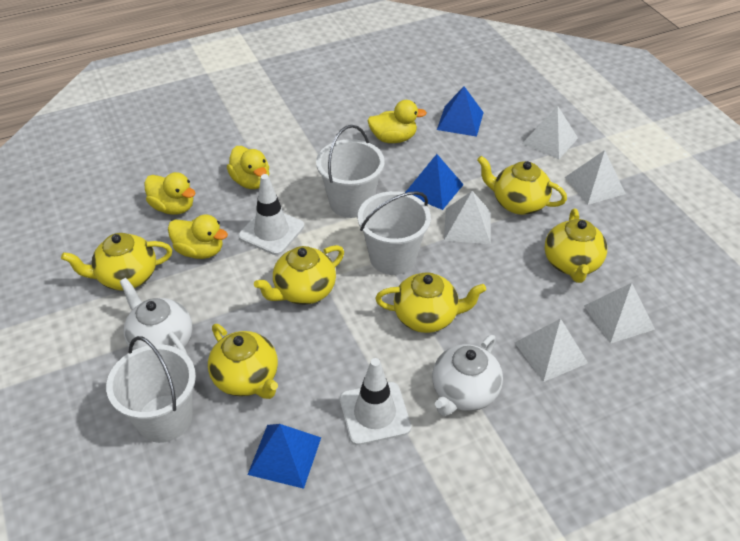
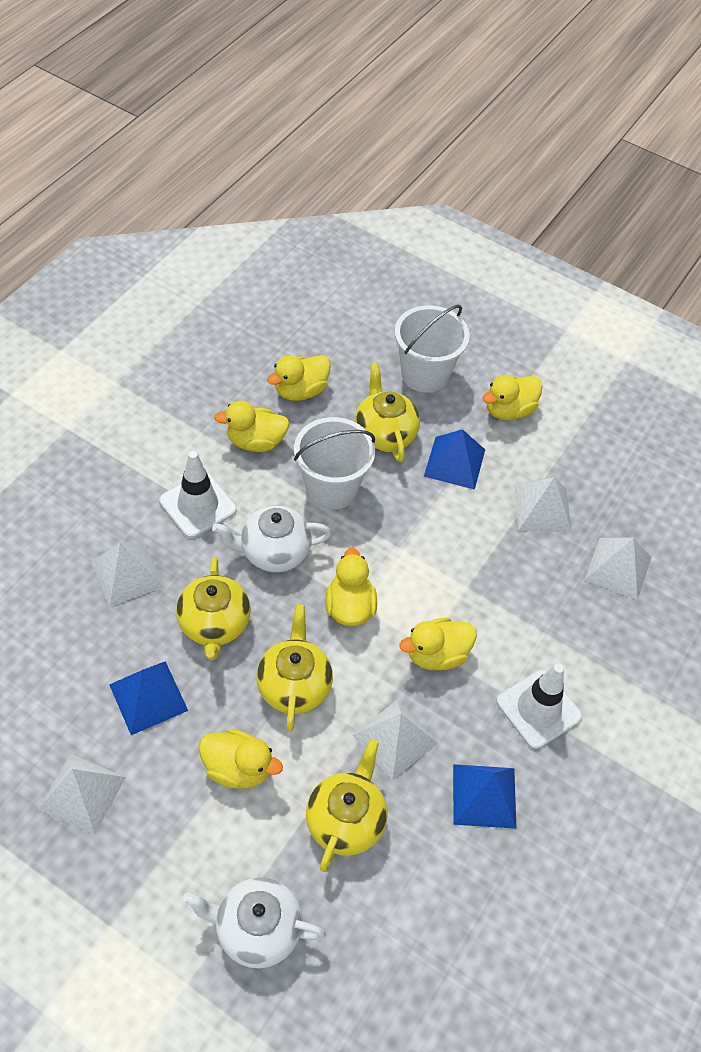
white bucket: [106,336,196,443] [316,125,385,218] [358,191,431,275] = 3 -> [294,417,375,510] [394,305,470,393] = 2
yellow duck: [144,172,196,215] [168,215,228,259] [227,146,269,189] [367,100,427,143] = 4 -> [199,729,283,789] [214,401,290,452] [267,355,331,401] [325,548,377,626] [399,617,477,670] [483,375,543,420] = 6
yellow teapot: [61,233,172,290] [208,324,278,399] [254,245,344,305] [375,272,486,333] [477,156,567,215] [545,208,607,283] = 6 -> [176,557,251,660] [256,604,333,732] [306,739,388,872] [355,362,420,462] = 4

